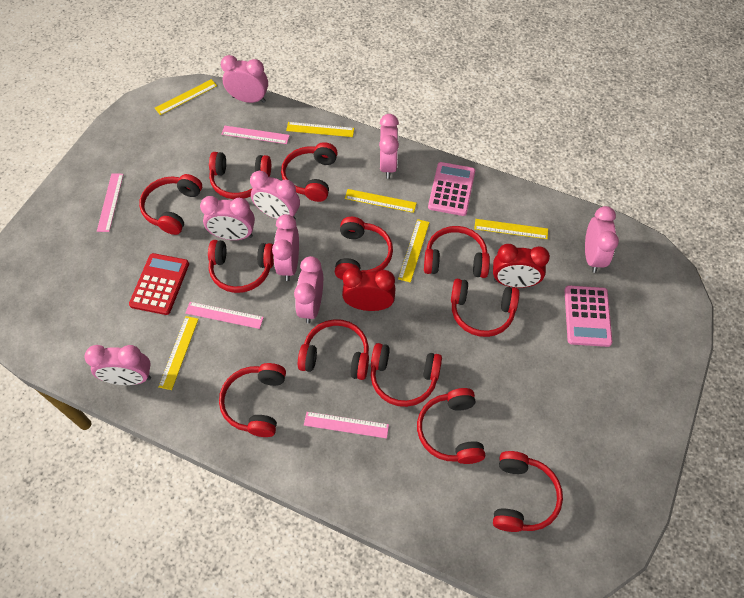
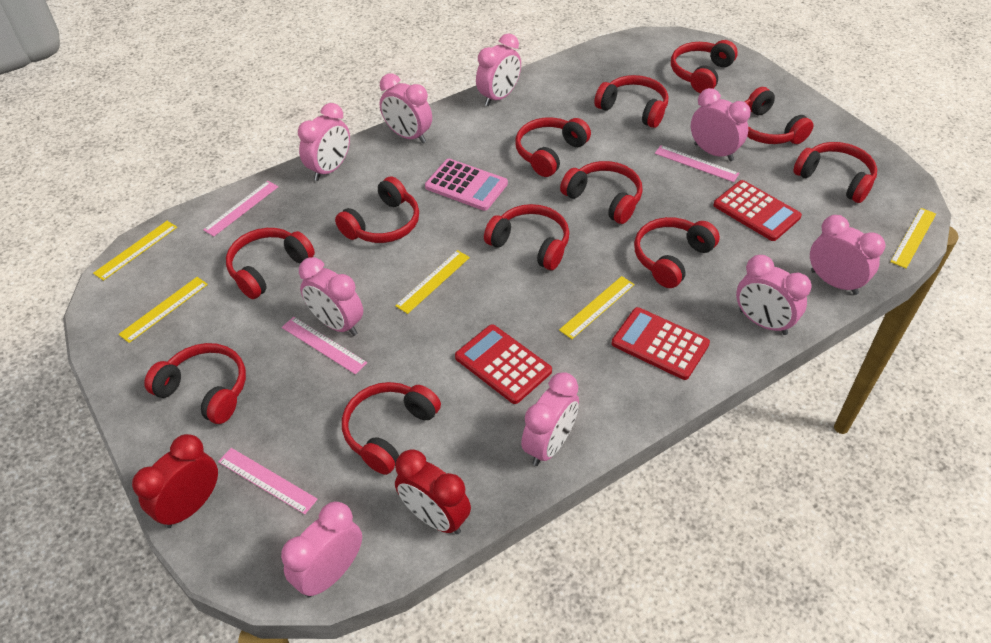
pink calculator: [428,162,475,216] [564,286,612,347] = 2 -> [425,159,508,211] = 1
pink clock: [85,345,151,385] [200,196,255,240] [221,55,268,103] [250,171,300,220] [272,214,299,281] [294,256,323,323] [379,114,399,179] [585,206,619,273] = 8 -> [281,502,362,598] [298,103,350,181] [299,257,363,336] [380,73,432,143] [476,34,521,106] [521,372,579,466] [691,88,751,161] [736,255,811,335] [810,215,885,295] = 9
red calculator: [129,253,189,315] = 1 -> [455,325,552,404] [612,307,710,380] [713,180,802,241] = 3
yellow ruler: [155,79,217,115] [158,316,199,390] [286,122,354,137] [345,189,417,213] [398,219,430,283] [474,219,548,239] = 6 -> [93,221,177,281] [118,277,208,343] [395,250,470,314] [559,276,635,339] [890,208,936,268] = 5

